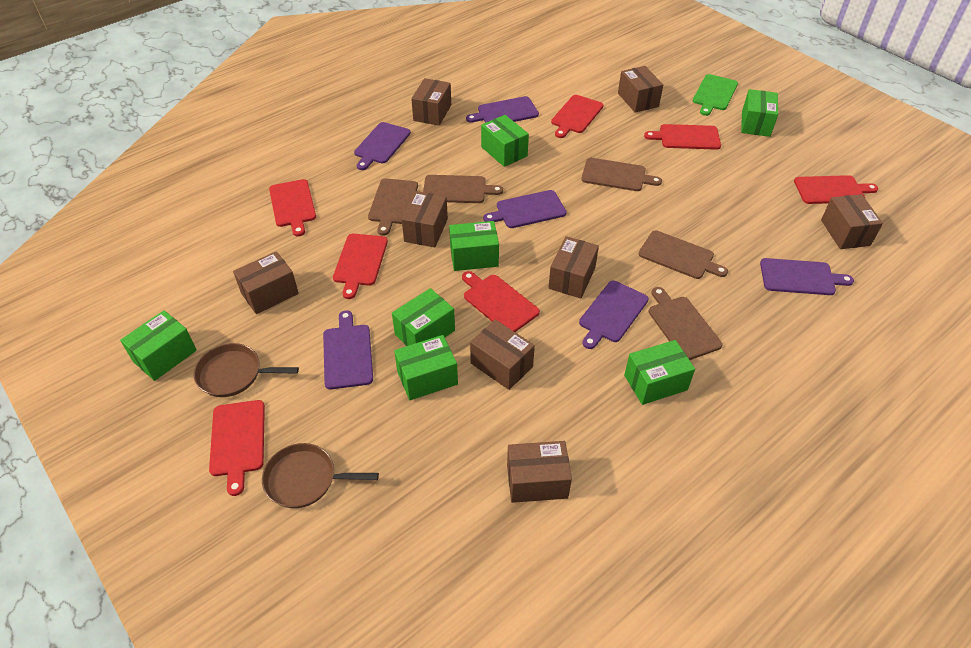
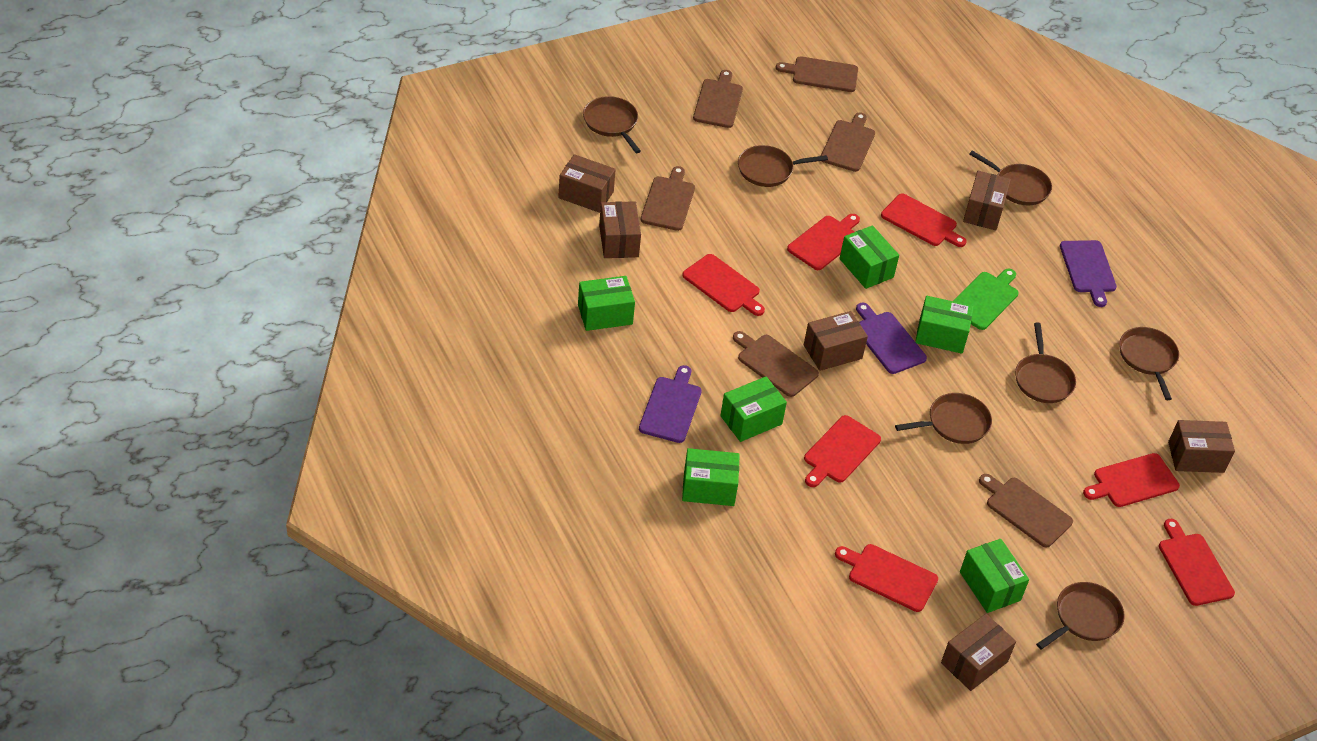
brown box: [233,251,299,314] [402,191,448,247] [411,78,451,126] [470,320,535,390] [507,441,572,503] [548,236,599,298] [618,66,663,113] [821,194,883,249] = 8 -> [558,154,616,213] [599,201,641,258] [804,311,868,371] [941,614,1016,691] [963,171,1011,230] [1168,420,1235,473] = 6
brown cutting board: [368,178,418,236] [423,175,503,203] [581,158,662,191] [639,230,728,279] [649,287,722,360] = 5 -> [641,166,695,231] [693,70,743,128] [733,331,819,397] [776,56,858,92] [821,113,875,172] [979,474,1073,548] = 6
brown pan: [194,343,299,397] [262,443,379,508] = 2 -> [583,96,641,153] [738,145,828,187] [895,393,992,444] [969,151,1052,205] [1015,323,1076,403] [1036,582,1125,649] [1119,327,1179,400] = 7
green box: [120,310,197,381] [392,288,455,346] [394,335,458,400] [449,221,499,271] [481,115,529,167] [624,340,695,405] [741,89,778,137] = 7 -> [578,276,635,331] [682,448,740,506] [720,377,787,442] [839,225,899,289] [915,296,973,354] [960,539,1029,613] = 6
purple cutting board: [323,311,373,389] [354,122,411,170] [466,96,539,123] [483,190,566,228] [579,281,649,349] [760,258,854,295] = 6 -> [639,365,702,443] [856,303,927,374] [1060,240,1117,307] = 3

